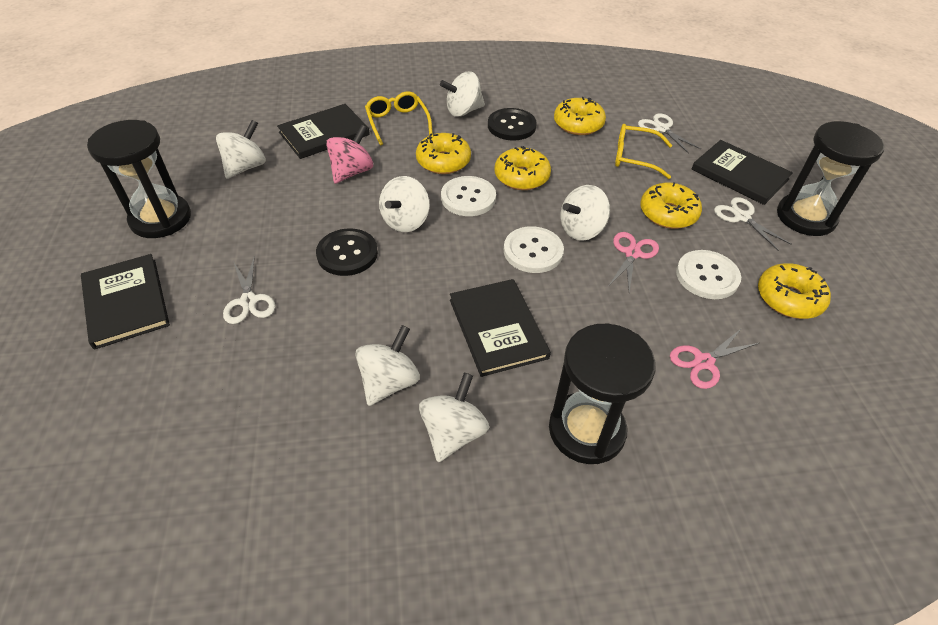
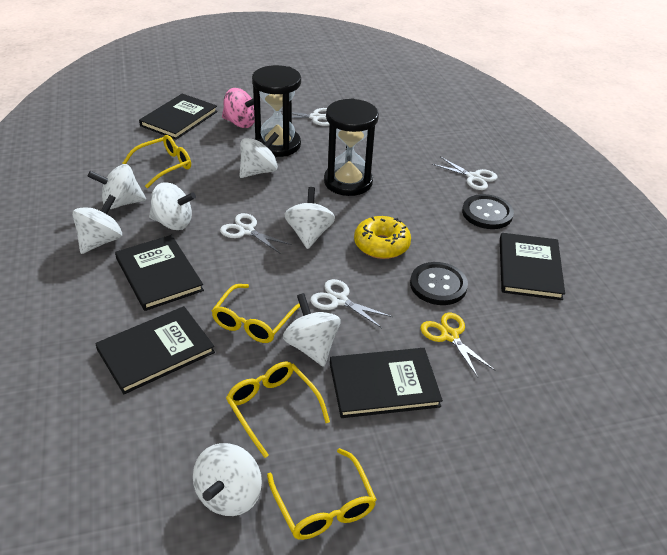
black book: [81,254,170,350] [277,104,370,159] [450,279,551,377] [692,140,793,205] = 4 -> [95,306,215,394] [115,235,204,311] [139,94,218,140] [330,348,443,418] [500,233,565,300] = 5
black hourglass: [87,120,191,238] [549,324,656,464] [777,121,884,236] = 3 -> [252,65,301,157] [324,98,379,196] = 2
pink scissors: [608,232,659,292] [670,328,759,389] = 2 -> none = 0
white button: [441,176,496,216] [504,226,564,273] [676,250,741,299] = 3 -> none = 0
white scissors: [223,256,275,324] [638,114,701,154] [714,197,792,251] = 3 -> [220,213,292,253] [280,108,329,126] [310,279,393,328] [432,157,498,190] = 4
white spinning top: [216,120,266,179] [355,325,420,406] [379,176,430,232] [419,373,489,462] [440,71,485,117] [560,185,610,241] = 6 -> [72,195,122,254] [88,164,146,209] [149,182,196,230] [193,443,262,516] [239,132,279,178] [283,293,340,367] [284,187,335,249] = 7
yellow donut: [416,133,471,174] [494,146,551,190] [554,97,606,135] [640,183,702,229] [758,263,831,319] = 5 -> [354,216,411,259] = 1
yellow glasses: [365,91,433,145] [615,124,672,179] = 2 -> [123,135,191,188] [212,284,300,343] [226,361,330,458] [267,448,377,540] = 4
yellow scissors: none = 0 -> [420,313,495,377] = 1

